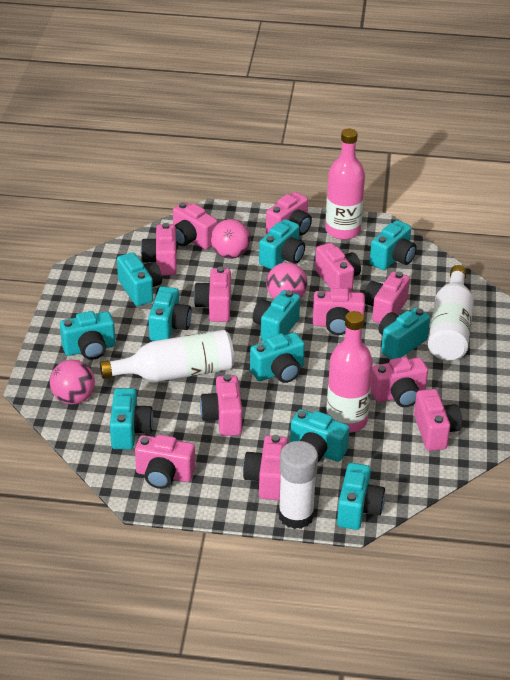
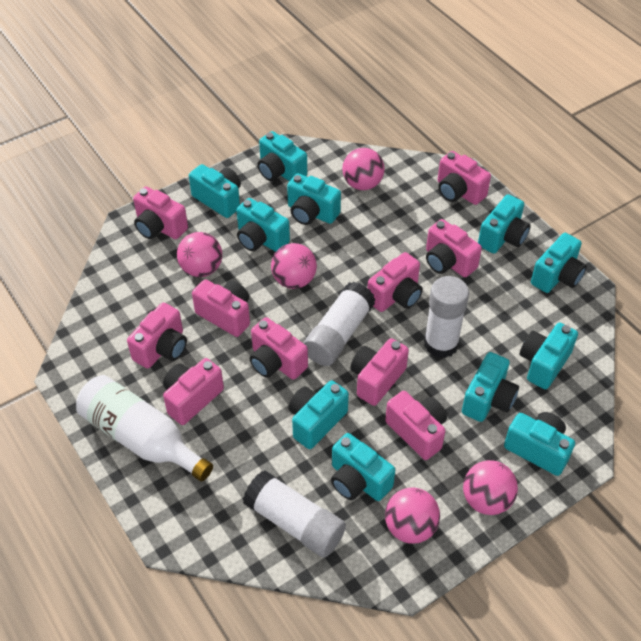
pink ball: [50,360,95,404] [211,219,250,259] [266,262,307,299] = 3 -> [177,232,222,277] [271,243,317,289] [342,148,385,190] [385,487,440,544] [463,460,518,515] = 5
pink bottle: [325,129,365,240] [326,311,373,433] = 2 -> none = 0
pink camera: [135,435,195,489] [141,223,177,276] [173,202,218,250] [194,267,231,322] [200,374,242,436] [243,435,288,500] [266,192,312,235] [313,288,365,335] [315,243,361,292] [364,272,410,324] [371,357,428,407] [414,389,462,451] = 12 -> [127,302,187,369] [133,187,188,239] [163,358,224,425] [192,279,250,337] [250,317,308,380] [350,338,409,406] [368,252,423,312] [385,391,447,460] [426,219,482,277] [438,151,491,205] = 10
white bottle: [100,330,234,382] [428,265,474,361] = 2 -> [76,375,213,481] = 1
white glue stick: [278,441,318,529] = 1 -> [243,471,346,557] [303,282,375,366] [424,276,469,358] = 3

